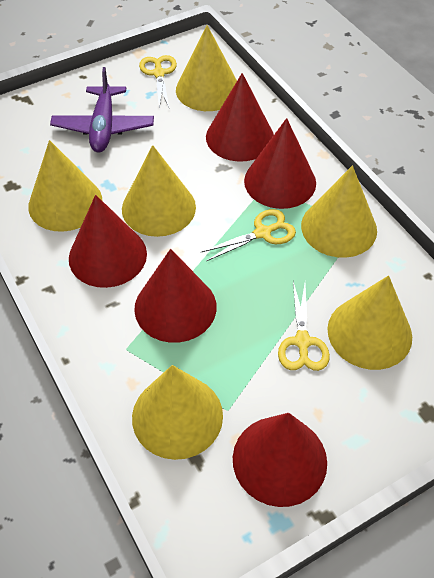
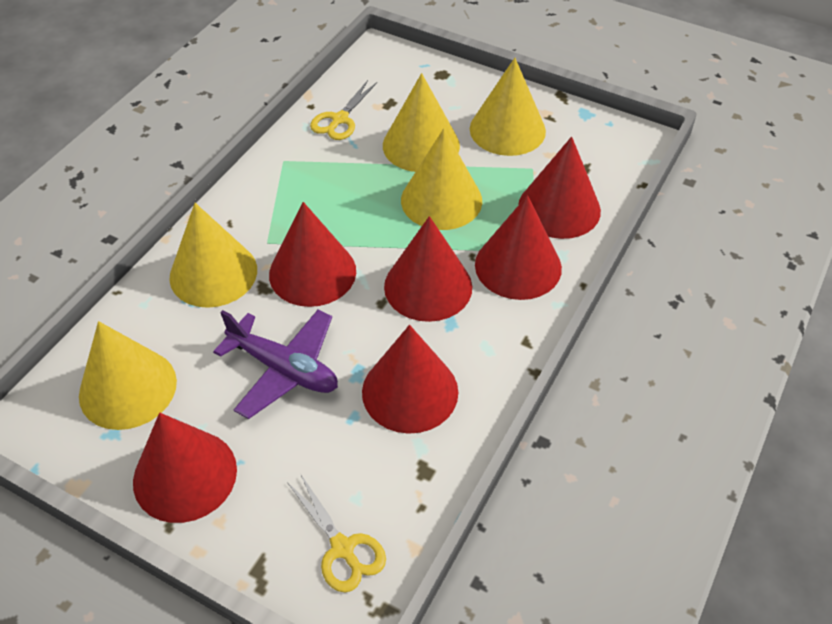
red cone: [69,195,147,288] [134,249,217,343] [206,73,274,162] [233,413,327,507] [244,118,316,209] = 5 -> [133,413,237,523] [269,202,356,307] [362,325,458,434] [384,216,472,322] [475,195,562,300] [518,136,601,239] = 6
yellow cone: [28,140,102,232] [122,145,196,237] [132,365,223,460] [176,25,237,111] [301,165,377,258] [327,275,412,370] = 6 -> [79,321,177,430] [169,203,257,308] [383,73,460,172] [401,128,482,230] [470,58,546,156] = 5
yellow scissors: [139,55,177,109] [202,209,296,261] [278,282,330,371] = 3 -> [287,473,386,593] [310,80,377,140] = 2

